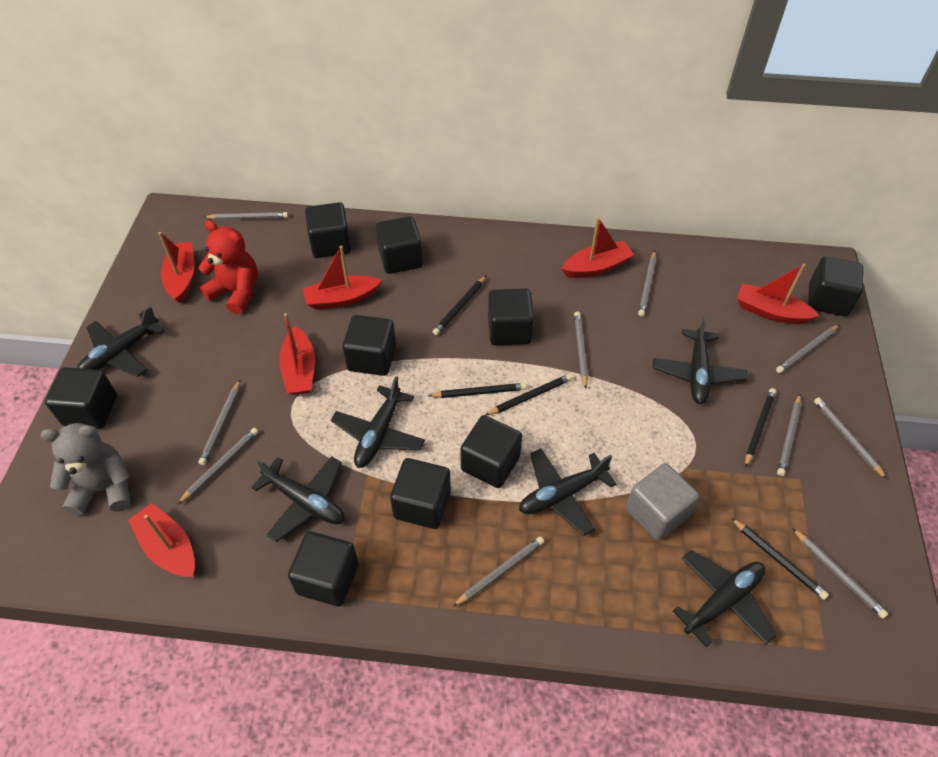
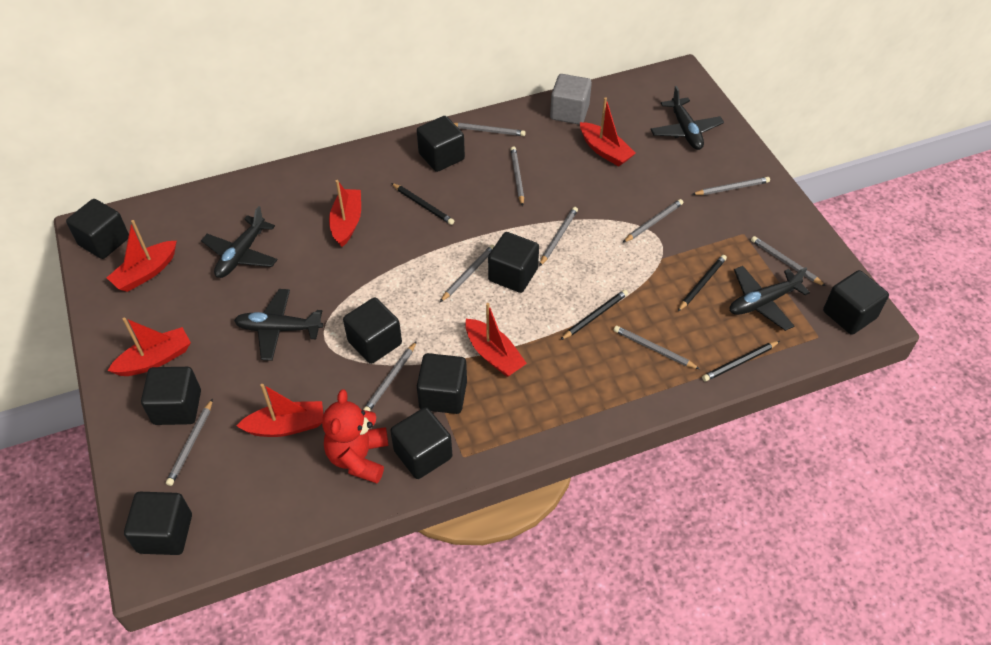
black pencil: [428,383,527,398] [433,275,487,335] [485,374,572,415] [731,518,829,600] [745,388,776,468] = 5 -> [391,183,454,225] [560,290,628,340] [678,255,727,311] [702,341,780,382] = 4
black plane: [77,306,165,377] [251,456,345,542] [331,376,425,468] [519,448,616,536] [653,316,748,404] [673,550,776,647] = 6 -> [201,206,278,278] [234,289,323,361] [650,86,724,150] [730,266,810,331] = 4
grey teddy bear: [41,423,131,516] = 1 -> none = 0

